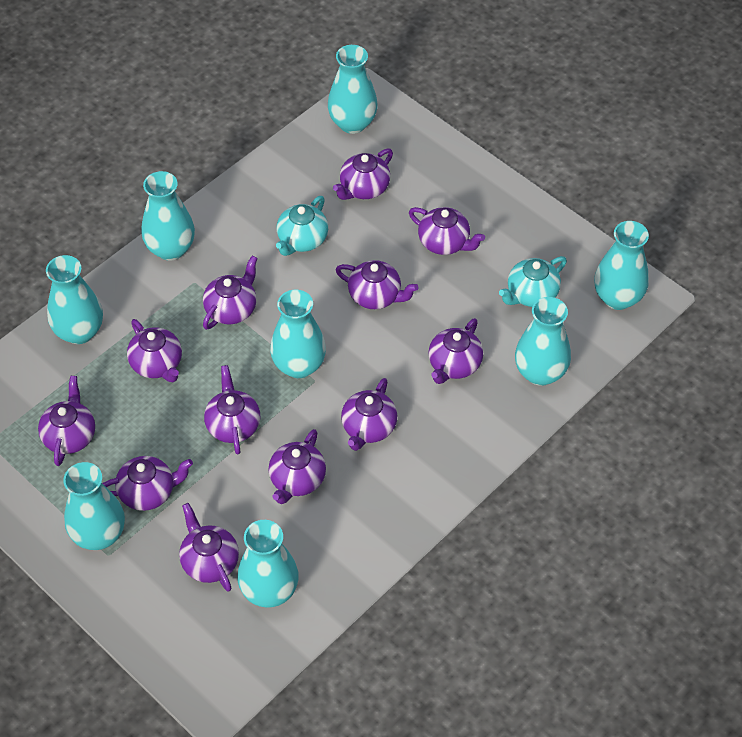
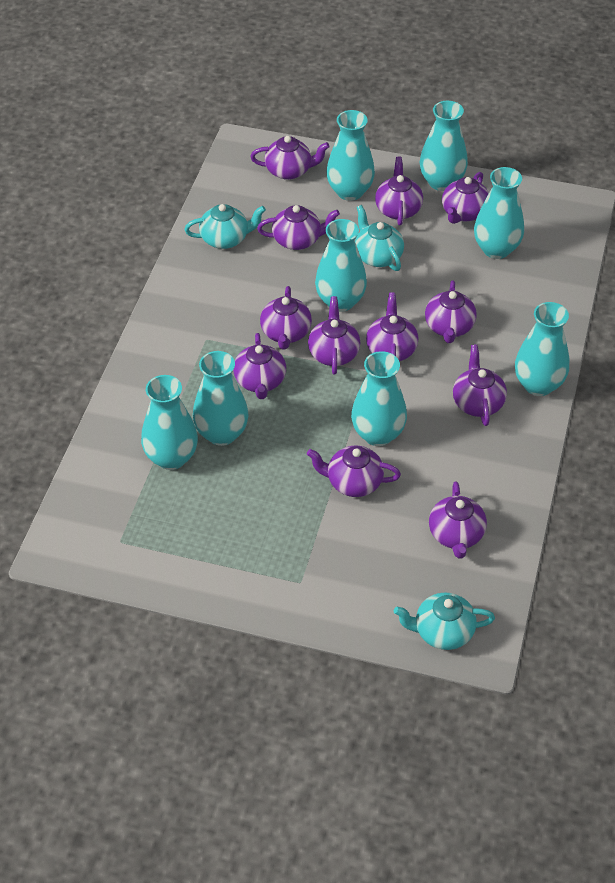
turquoise teapot: [276,196,328,256] [499,256,567,307] = 2 -> [184,204,266,249] [355,205,404,271] [394,592,495,650] = 3

